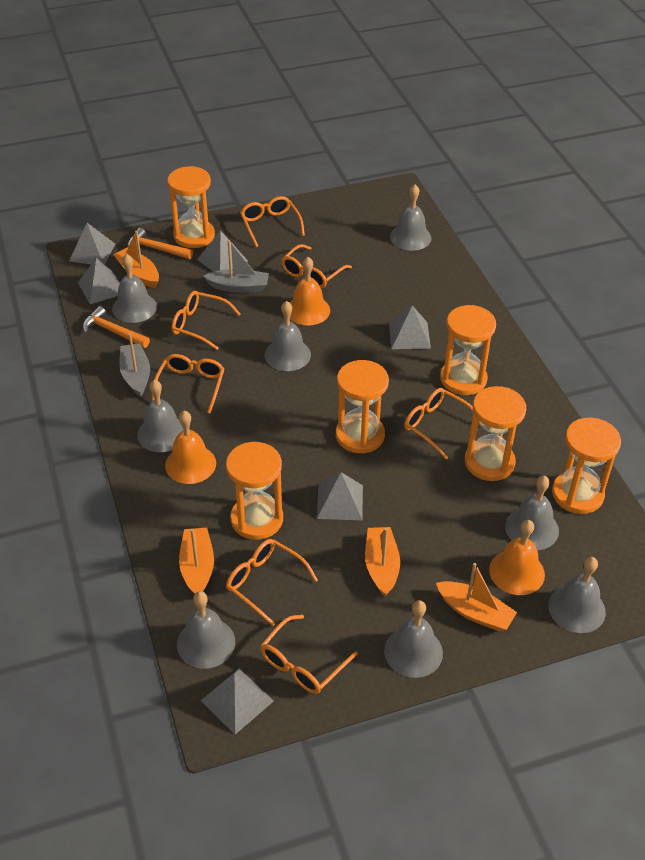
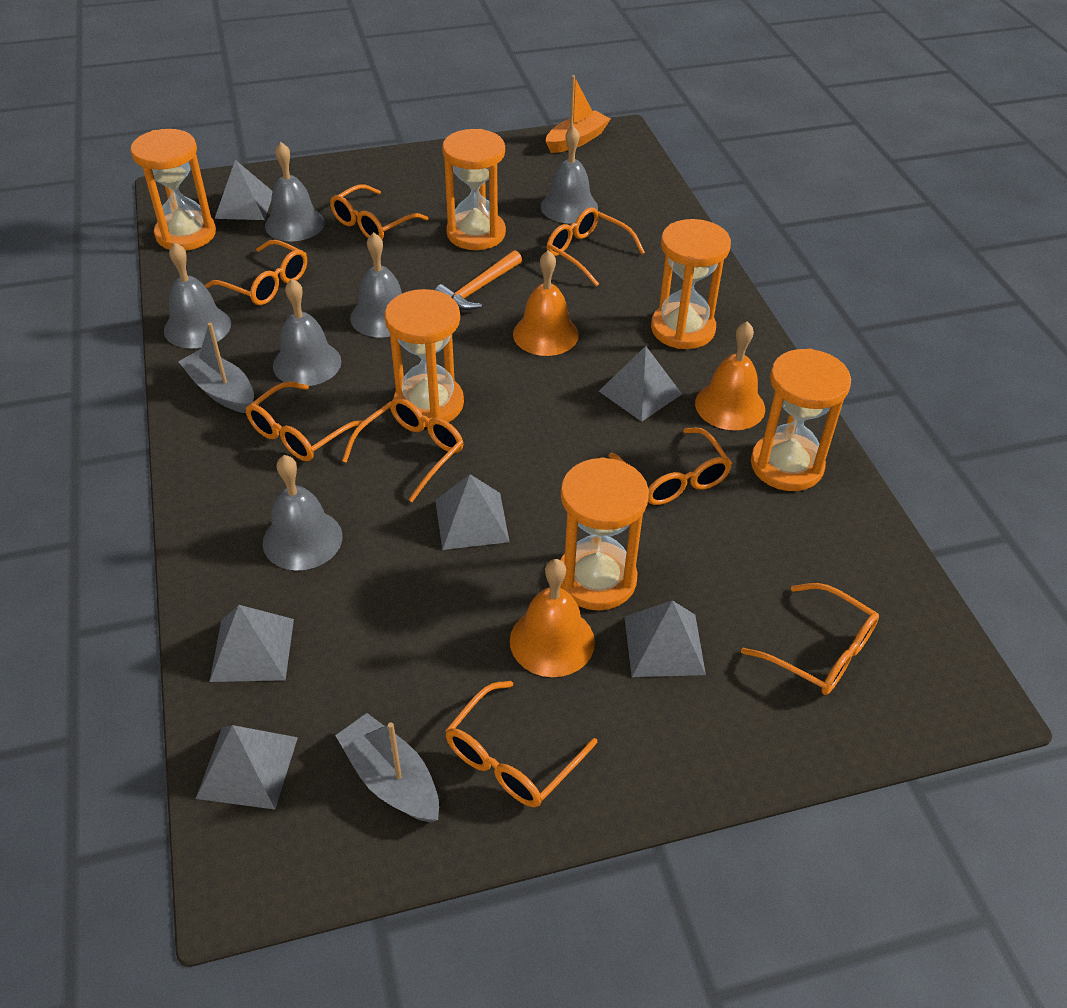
grey bell: [112,254,157,323] [137,380,183,452] [177,591,235,669] [265,301,311,371] [384,600,443,678] [390,185,431,251] [505,476,559,550] [548,557,606,633] = 8 -> [164,242,231,349] [263,455,343,570] [265,142,325,241] [273,279,342,386] [350,232,402,337] [541,126,598,224] = 6
orange boat: [113,231,159,288] [179,528,214,594] [365,527,400,596] [436,563,517,631] = 4 -> [546,75,610,153] = 1
orange glasses: [152,354,224,413] [172,291,241,350] [226,539,318,626] [240,196,305,247] [260,615,358,694] [281,244,352,288] [404,388,481,459] = 7 -> [205,240,307,305] [245,381,368,461] [330,184,428,239] [342,398,464,502] [445,681,597,807] [547,207,645,286] [609,428,732,505] [741,583,879,695] = 8
orange hammer: [83,306,150,348] [127,228,193,259] = 2 -> [435,250,522,310] = 1

